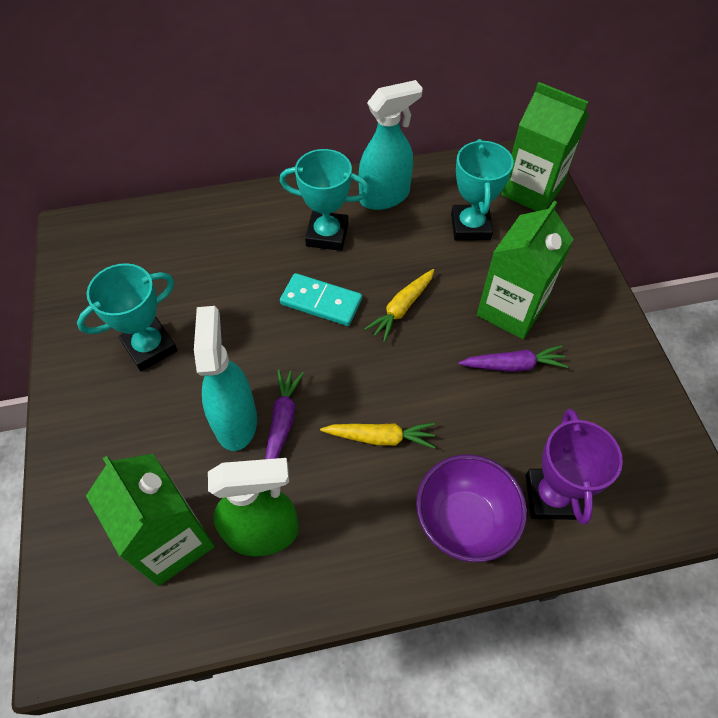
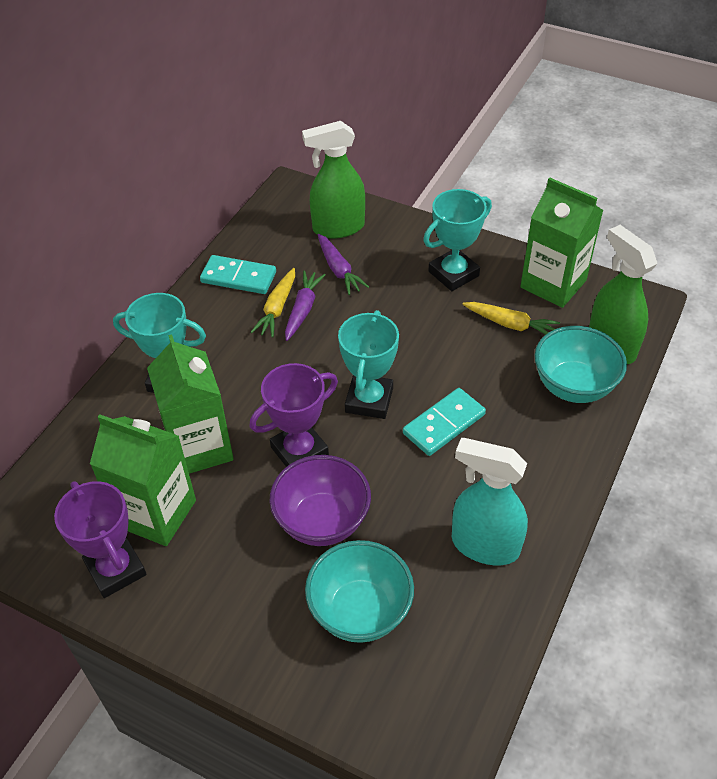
green spray bottle: [208,458,299,556] = 1 -> [302,121,365,239] [589,225,657,364] = 2
purple trophy: [526,409,623,525] = 1 -> [54,481,146,598] [249,363,338,467] = 2
turquoise bowl: none = 0 -> [305,540,414,643] [535,326,627,403] = 2
turquoise domino: [280,273,362,326] = 1 -> [200,255,276,294] [403,388,486,456] = 2
turquoise spray bottle: [194,306,257,451] [359,80,423,210] = 2 -> [452,438,528,565] = 1

